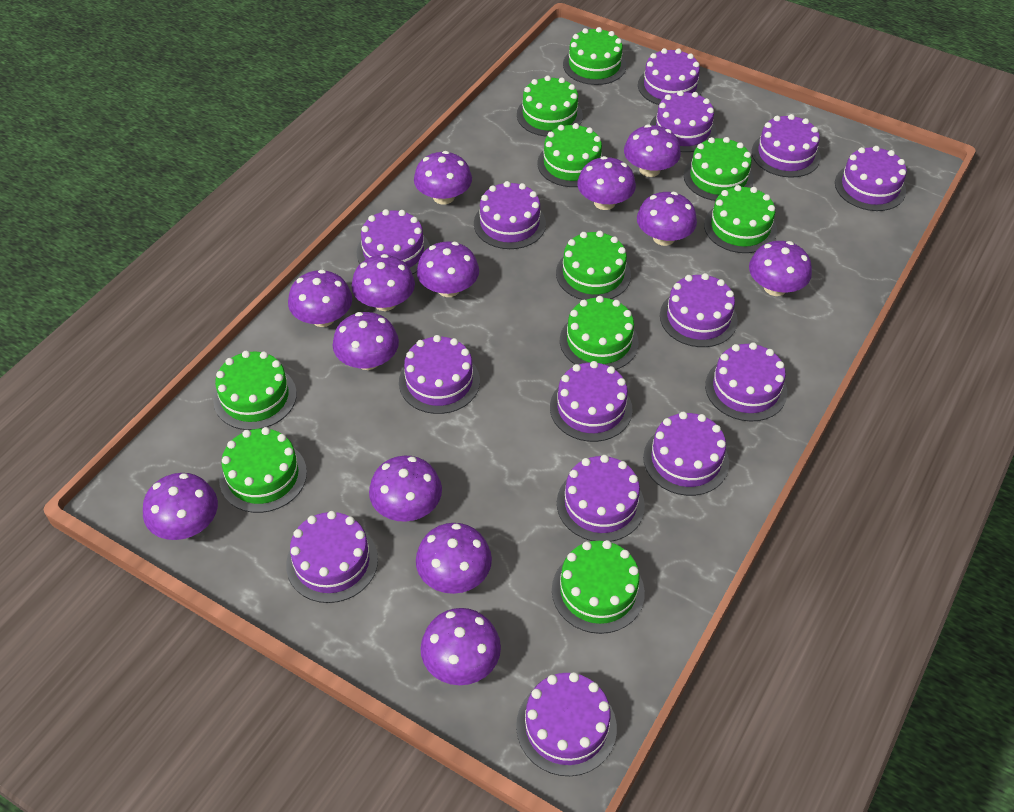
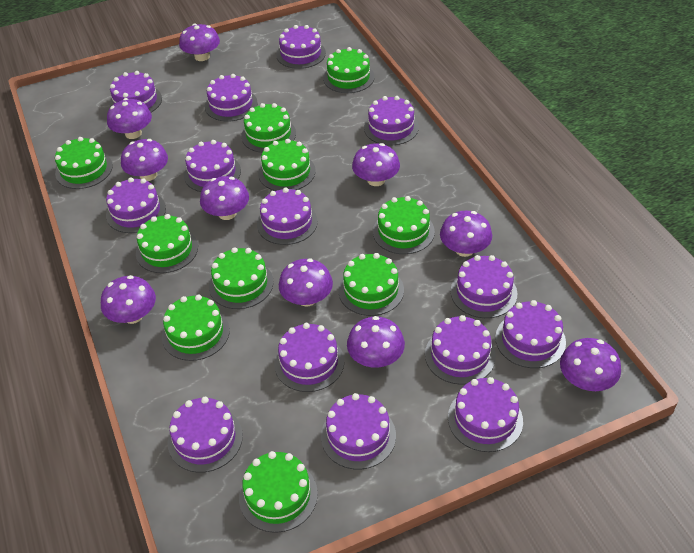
purple mushroom: [143,473,218,540] [288,269,352,327] [333,312,399,370] [351,254,415,311] [369,456,442,522] [414,151,472,205] [416,523,492,594] [417,241,479,297] [421,608,501,685] [577,156,636,210] [624,124,681,177] [637,192,697,246] [749,241,812,296] = 13 -> [101,275,156,324] [107,98,152,139] [121,139,168,181] [179,24,220,61] [200,176,249,220] [279,259,333,307] [347,316,405,368] [352,143,400,186] [440,211,492,257] [560,338,621,391] = 10

